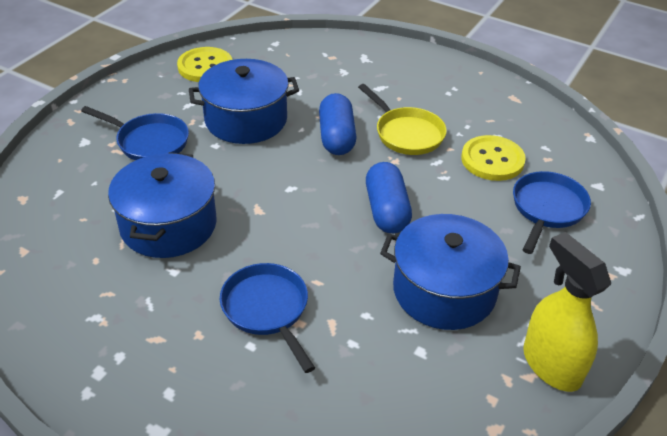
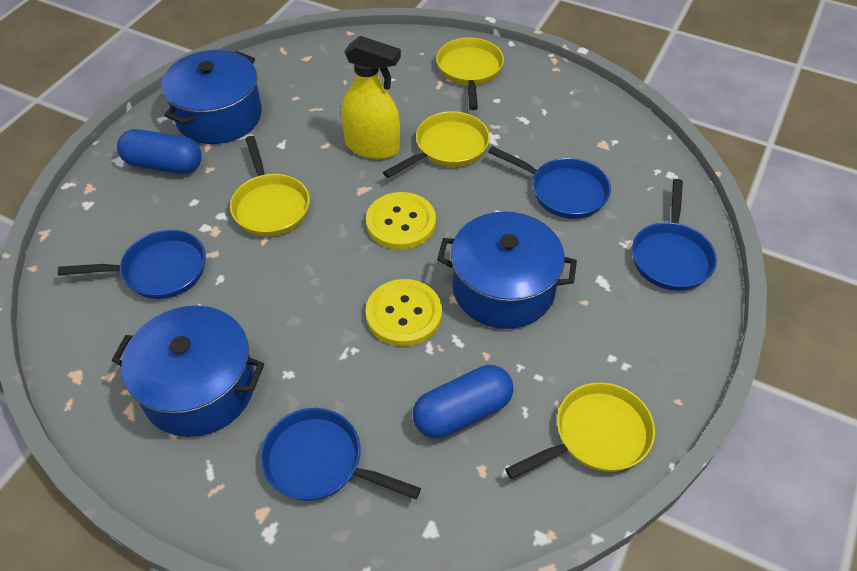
blue pan: [81,106,189,161] [220,263,315,373] [513,171,591,254] = 3 -> [58,230,206,299] [260,408,421,501] [488,146,611,219] [632,179,717,291] = 4
yellow pan: [358,84,447,155] = 1 -> [230,136,310,236] [383,111,490,178] [436,38,504,110] [505,382,655,479] = 4

